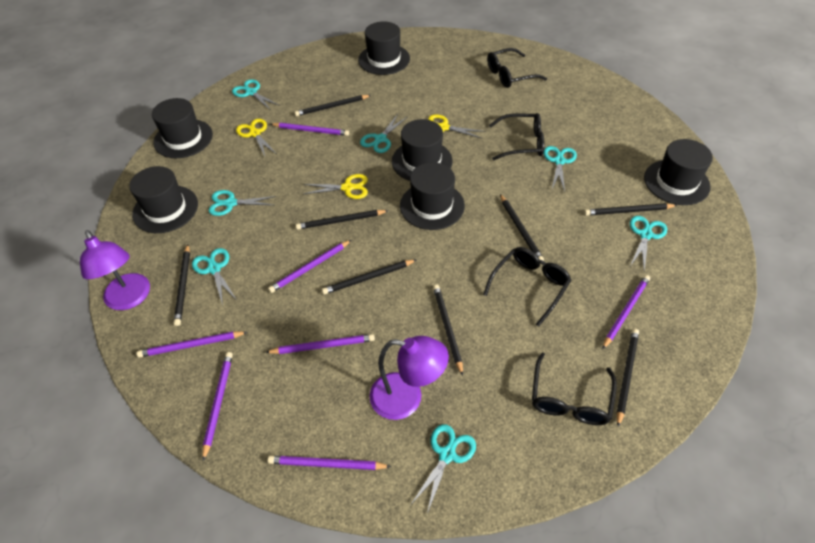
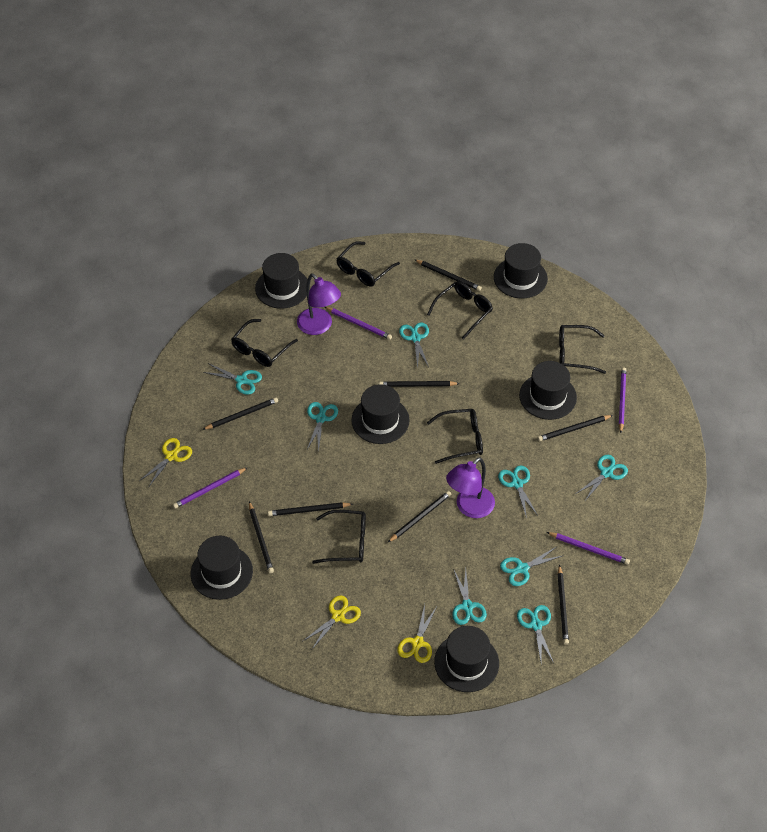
black glasses: [483,247,572,327] [487,48,547,88] [489,113,544,160] [532,352,617,425] = 4 -> [231,319,298,367] [312,510,366,564] [337,241,400,287] [427,281,493,340] [427,409,483,464] [559,325,606,374] = 6
purple pencil: [137,331,247,358] [202,352,233,461] [265,334,375,354] [268,240,351,293] [268,456,391,470] [271,123,349,136] [602,275,650,350] = 7 -> [173,467,248,509] [325,307,392,340] [547,532,630,565] [619,367,626,433] = 4
turquoise scissors: [192,248,236,306] [209,190,277,216] [232,79,280,110] [360,114,407,153] [411,424,476,514] [543,146,577,192] [630,216,667,271] = 7 -> [203,363,262,395] [307,402,338,452] [399,322,429,368] [452,569,487,625] [498,465,537,518] [500,547,564,586] [517,605,554,663] [577,455,628,501] = 8

